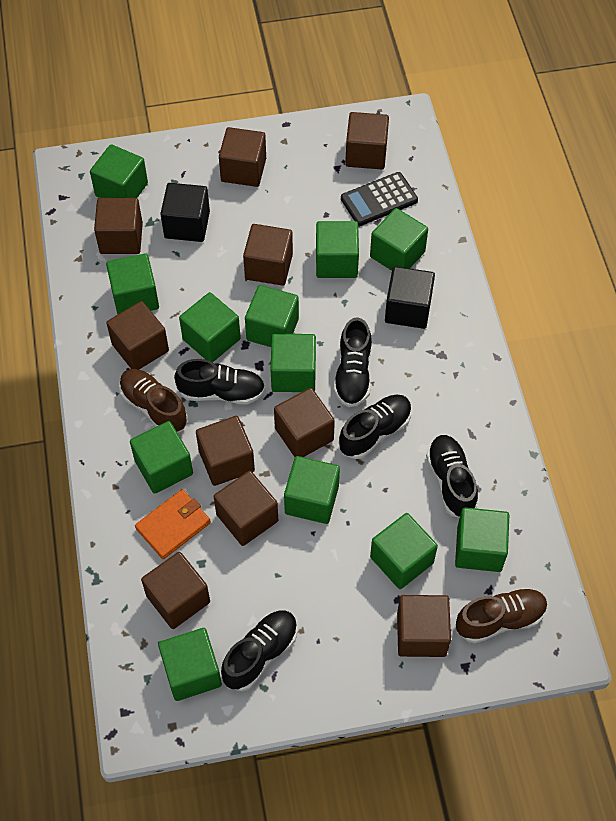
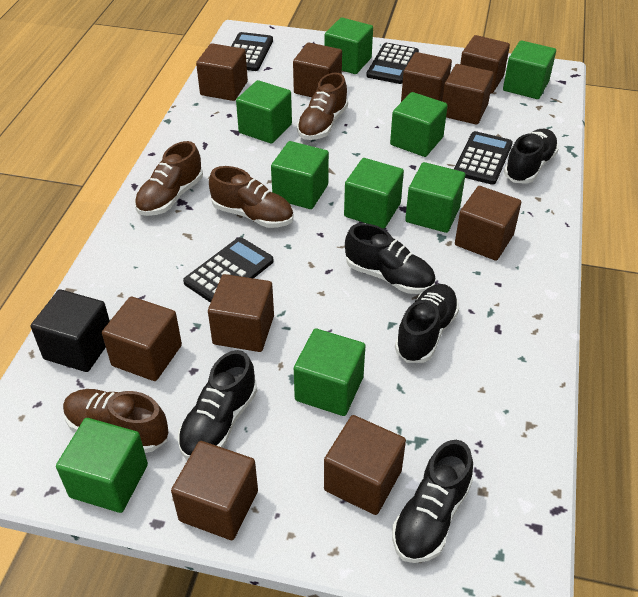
black calculator: [341,172,418,226] = 1 -> [183,237,273,303] [231,32,273,71] [366,43,419,84] [454,131,513,185] = 4
black cube: [160,183,210,242] [385,266,435,329] = 2 -> [31,289,110,372] = 1
brown shoe: [119,369,188,433] [456,587,548,644] = 2 -> [63,389,168,453] [135,141,203,216] [209,166,294,228] [297,73,348,140] = 4
green cube: [90,144,148,198] [106,253,159,315] [130,421,193,494] [158,628,222,701] [179,292,241,362] [245,285,299,347] [271,334,316,392] [284,456,340,524] [316,221,359,278] [370,208,428,271] [370,513,438,589] [455,507,509,572] = 12 -> [56,418,148,513] [236,80,292,144] [271,141,329,209] [294,328,365,416] [325,18,373,74] [344,158,404,229] [390,92,448,157] [405,162,465,233] [503,40,556,99] = 9
orange wallet: [135,489,211,559] = 1 -> none = 0

